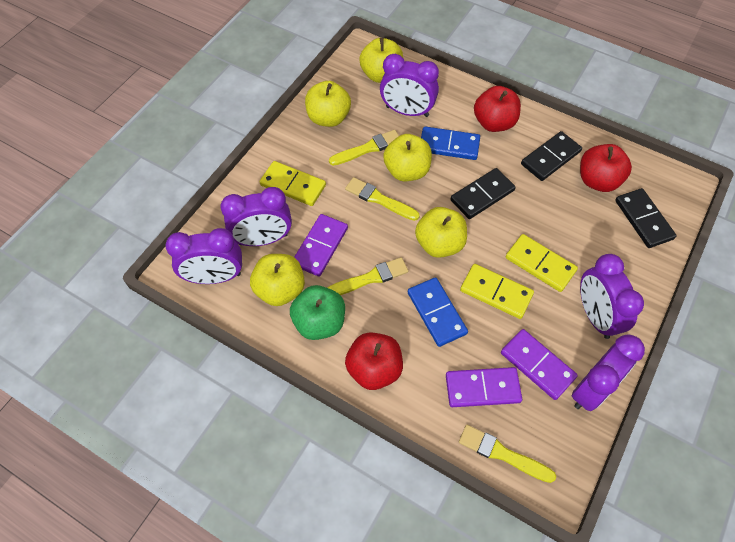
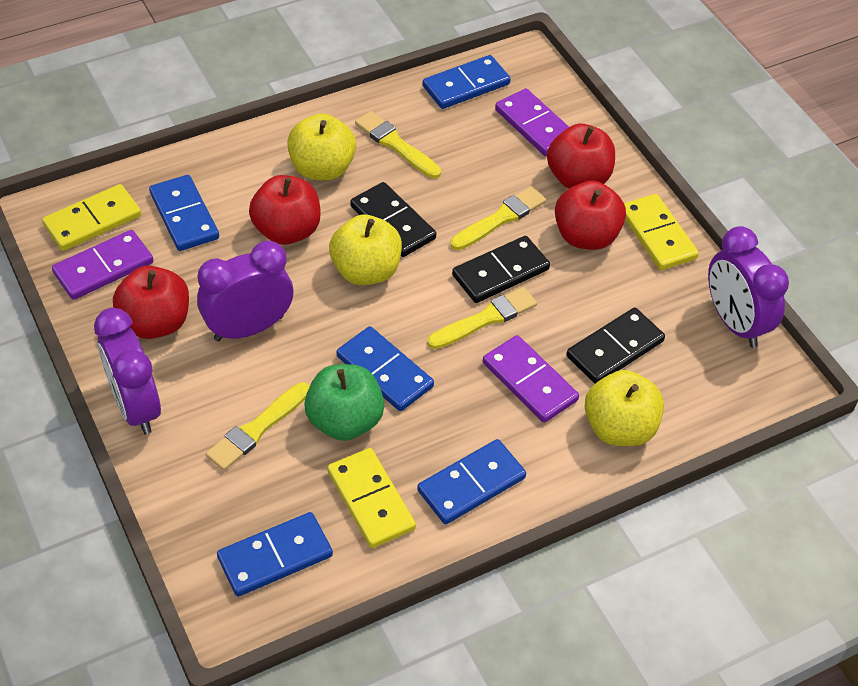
blue domino: [408,277,468,347] [421,127,480,160] = 2 -> [149,175,219,251] [217,512,333,597] [337,326,434,411] [417,439,526,524] [423,55,511,109] = 5
purple clock: [165,228,242,284] [220,187,292,246] [380,54,439,117] [572,334,645,411] [580,254,644,339] = 5 -> [94,308,161,434] [197,241,293,341] [708,226,789,348] = 3
red apple: [345,332,403,390] [474,86,521,132] [580,144,632,192] = 3 -> [113,266,189,339] [249,175,321,245] [547,124,615,189] [555,181,626,250] = 4
yellow apple: [250,254,305,306] [305,81,351,127] [359,38,403,83] [383,134,432,181] [415,207,467,258] = 5 -> [287,113,356,181] [329,215,402,285] [585,370,664,446] = 3

